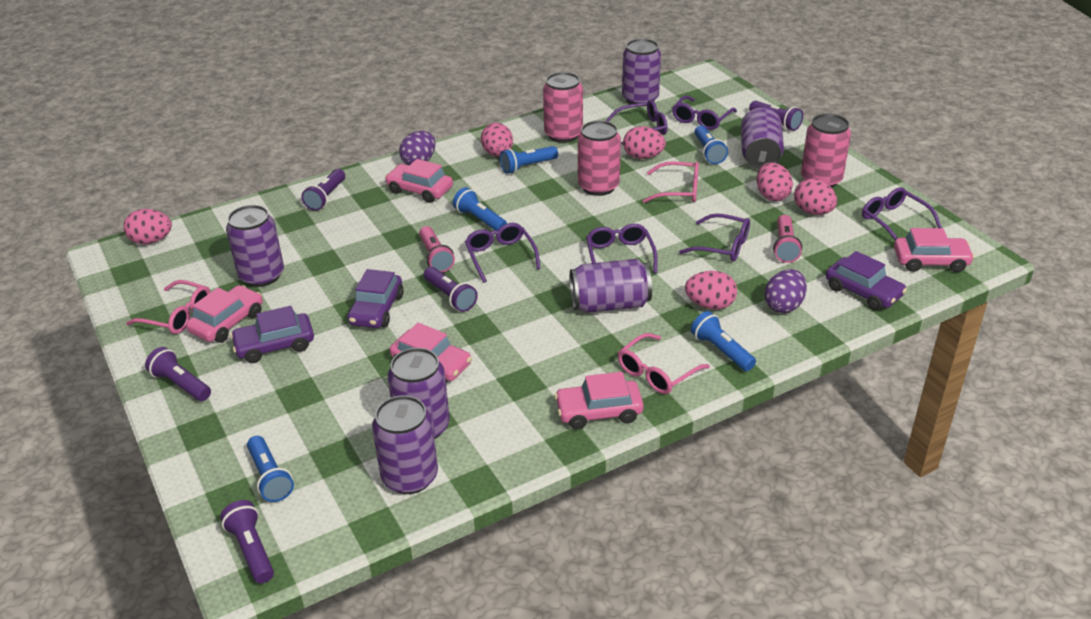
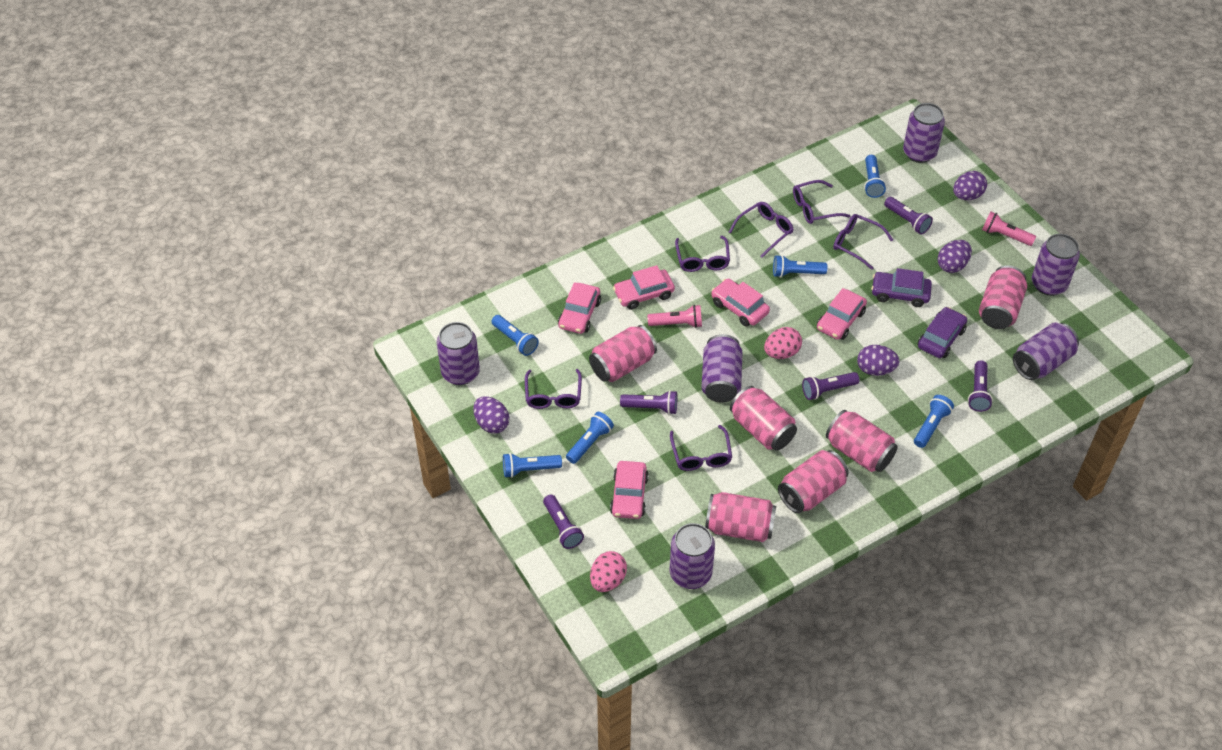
blue flashlight: [247,436,294,502] [453,187,507,231] [500,146,558,174] [691,311,756,371] [695,125,728,164] = 5 -> [491,315,539,356] [503,453,562,478] [566,412,614,464] [773,255,827,278] [864,155,886,198] [914,395,954,448] = 6
pink can: [543,72,583,143] [578,120,621,196] [801,114,851,188] = 3 -> [589,325,657,382] [705,492,776,542] [730,386,797,451] [778,450,848,514] [826,410,898,472] [979,265,1027,329] = 6
pink egg: [124,209,172,244] [481,123,513,157] [623,126,666,159] [685,271,737,310] [757,162,793,201] [794,178,837,215] = 6 -> [590,551,627,592] [764,327,802,359] = 2
pink glasses: [126,280,211,334] [618,333,710,394] [643,161,699,203] = 3 -> none = 0
purple car: [230,306,314,363] [347,269,404,328] [826,251,907,311] = 3 -> [871,268,932,307] [918,307,967,358] = 2
purple egg: [399,131,436,165] [764,269,807,313] = 2 -> [473,396,509,434] [857,345,900,376] [938,240,972,273] [953,171,987,200] = 4

